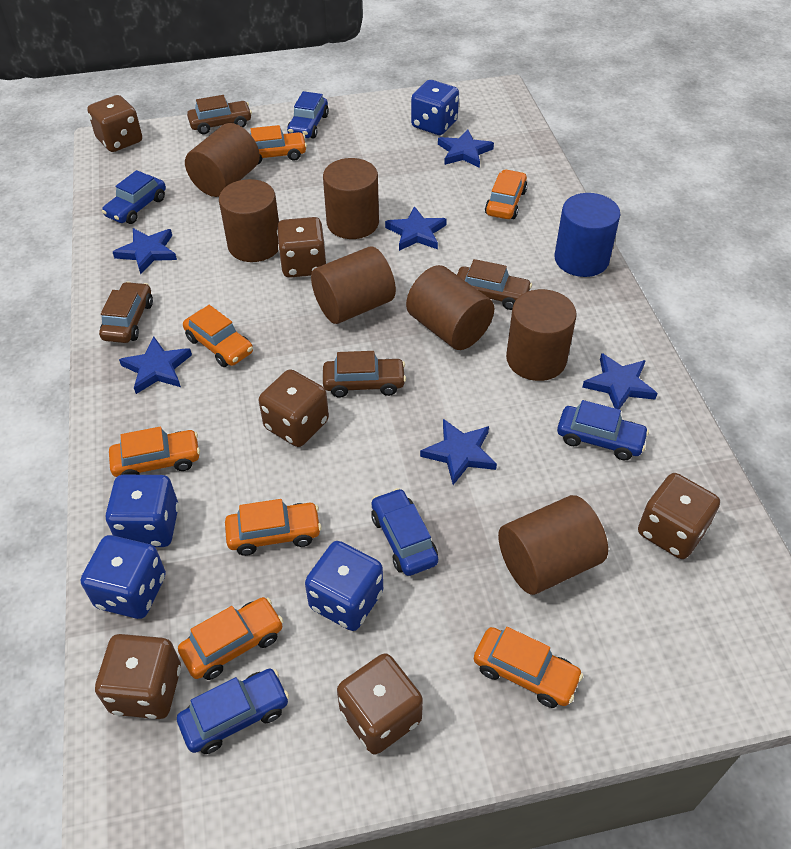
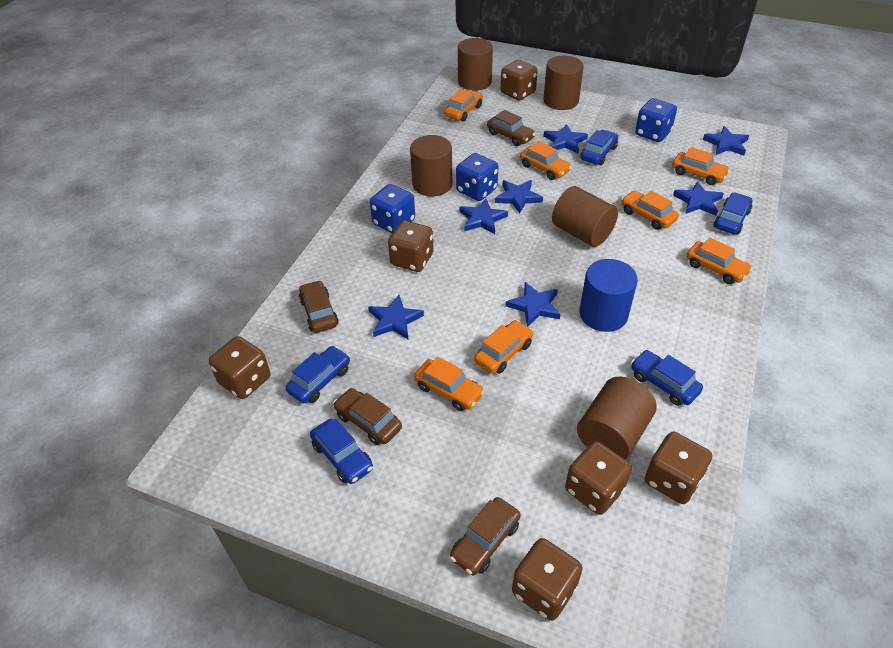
blue dice: [81,535,166,619] [106,475,179,547] [305,541,383,631] [411,80,459,135] = 4 -> [370,184,415,233] [456,153,498,201] [635,98,677,142] = 3
blue star: [113,228,177,274] [119,337,192,394] [385,206,447,251] [420,419,497,485] [438,129,494,168] [582,353,658,409] = 6 -> [368,295,424,339] [459,199,508,234] [495,180,543,214] [506,282,561,327] [544,124,588,153] [673,181,724,216] [703,126,749,155] = 7
brown cylinder: [185,123,260,197] [219,179,279,262] [311,246,396,324] [323,158,379,239] [406,265,494,350] [498,495,608,595] [506,289,577,381] = 7 -> [410,135,452,196] [458,38,493,91] [543,56,584,110] [552,186,618,247] [577,377,657,459] = 5

